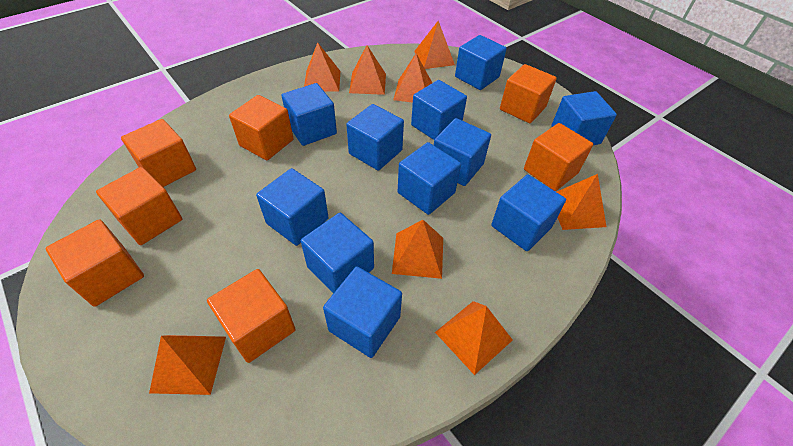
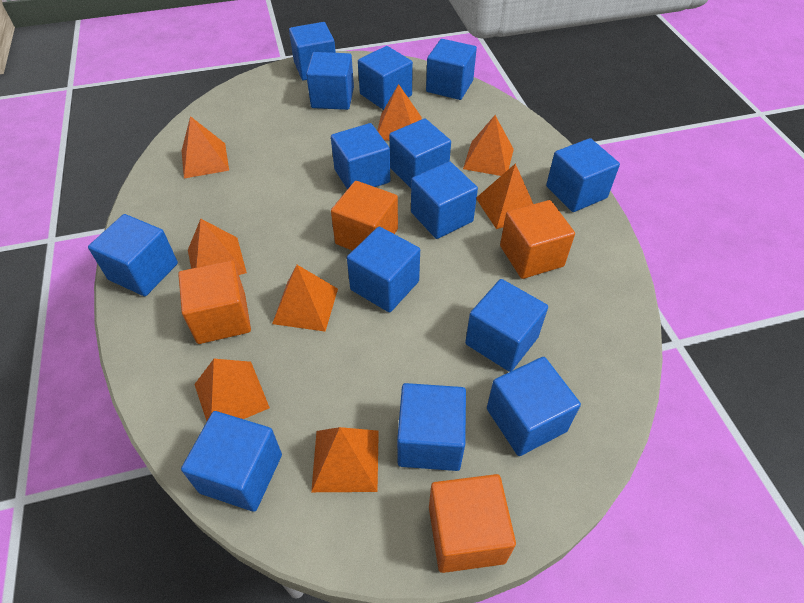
blue cube: [256,168,329,246] [281,83,337,146] [301,213,374,294] [323,267,402,358] [346,104,404,171] [398,142,461,215] [411,80,467,140] [434,118,491,186] [455,35,507,90] [491,175,566,251] [551,91,617,145] = 11 -> [88,214,178,296] [181,411,282,512] [289,22,336,80] [306,52,354,110] [331,123,390,189] [347,226,420,312] [358,46,413,110] [389,118,451,188] [397,383,466,471] [411,161,478,239] [426,39,477,100] [465,279,548,372] [487,357,581,456] [546,138,620,212] = 14
orange cube: [45,219,144,307] [96,167,182,245] [121,119,196,187] [207,269,295,363] [229,95,294,160] [500,64,557,123] [524,123,593,191] = 7 -> [178,260,251,344] [331,181,398,251] [429,474,516,573] [500,200,575,279] = 4

